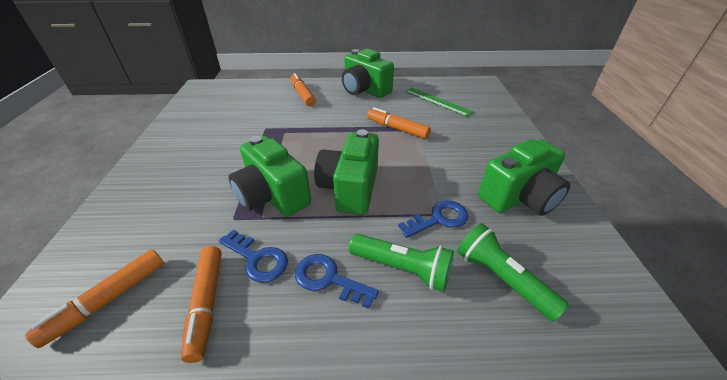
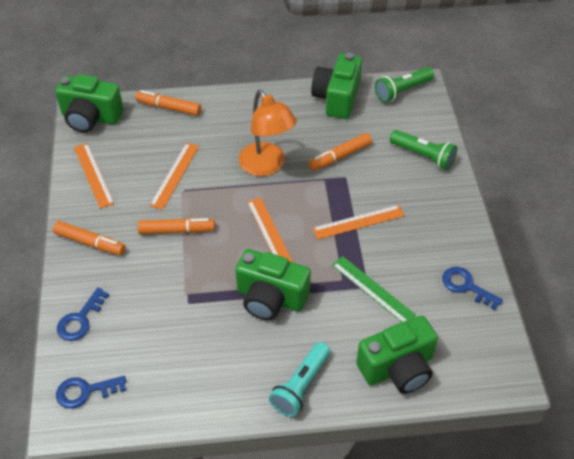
orange lamp: none = 0 -> [239,89,297,176] = 1
orange ruler: none = 0 -> [74,143,114,209] [149,143,199,210] [247,198,293,262] [312,205,405,240] = 4
turquoise flashlight: none = 0 -> [269,342,330,417] = 1

